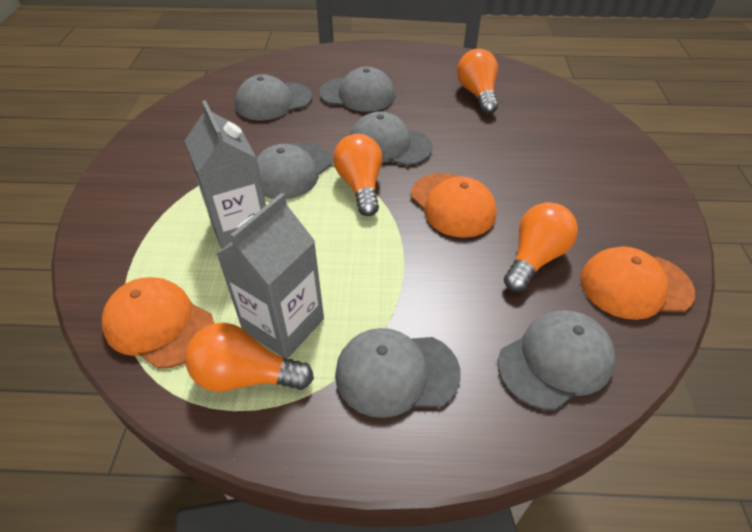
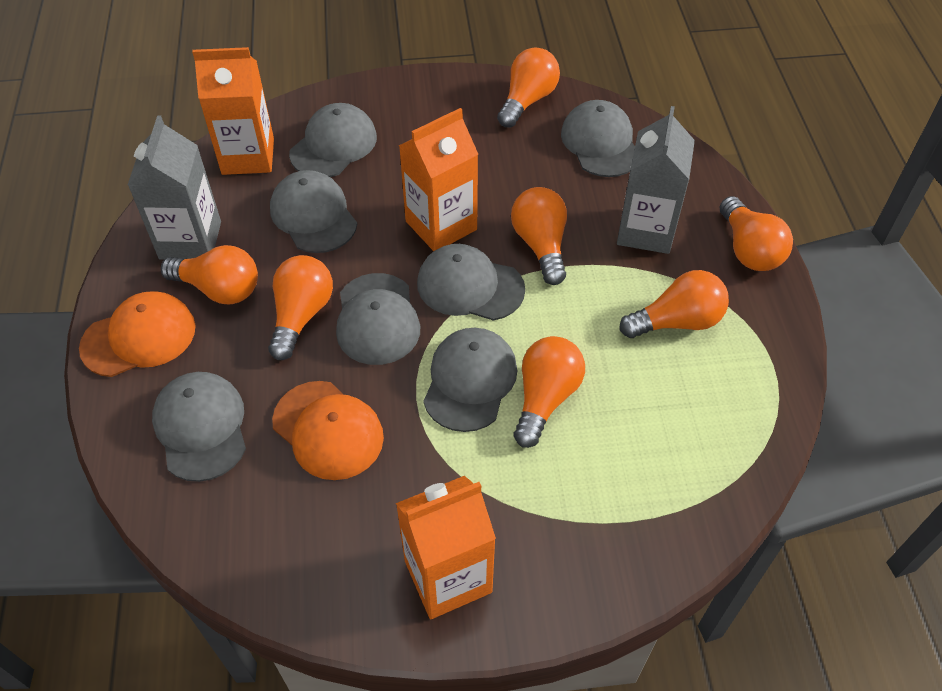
grey cap: [235,74,312,121] [256,143,332,199] [319,67,395,112] [335,328,461,418] [350,111,433,166] [498,310,616,410] = 6 -> [152,372,246,482] [270,170,357,253] [289,103,377,177] [336,273,420,365] [417,244,525,321] [423,328,517,432] [561,100,635,177] = 7
orange cap: [102,277,214,369] [411,173,497,238] [580,247,695,320] = 3 -> [79,291,196,377] [272,381,384,480] = 2
orange carton: none = 0 -> [192,47,274,175] [396,476,496,619] [399,108,478,251] = 3
orange light bulb: [185,323,314,392] [333,134,382,216] [457,49,498,114] [504,202,578,292] = 4 -> [161,245,258,304] [268,255,333,360] [497,48,560,128] [511,187,567,285] [514,336,585,448] [620,270,729,338] [720,196,793,271] = 7

